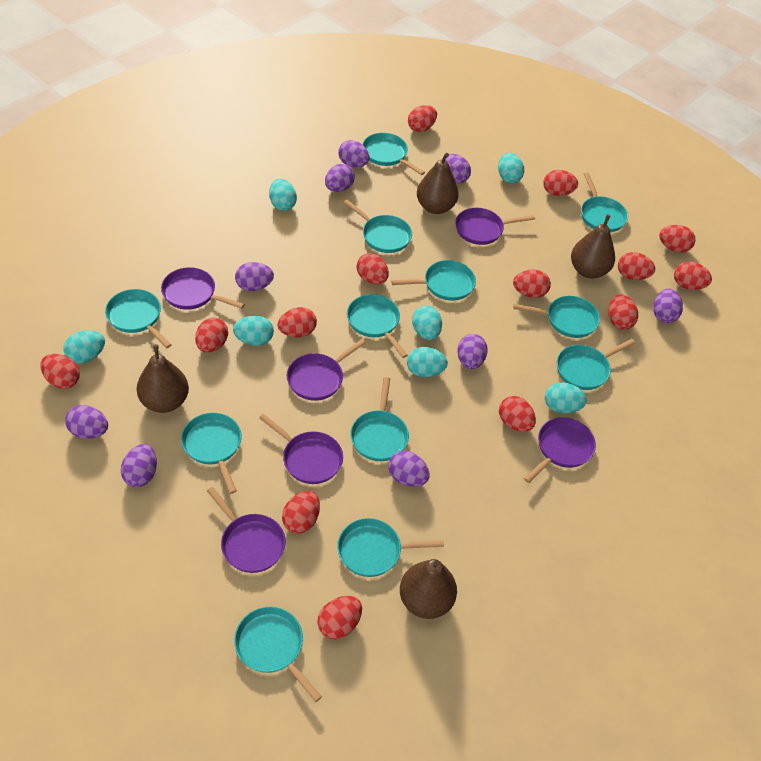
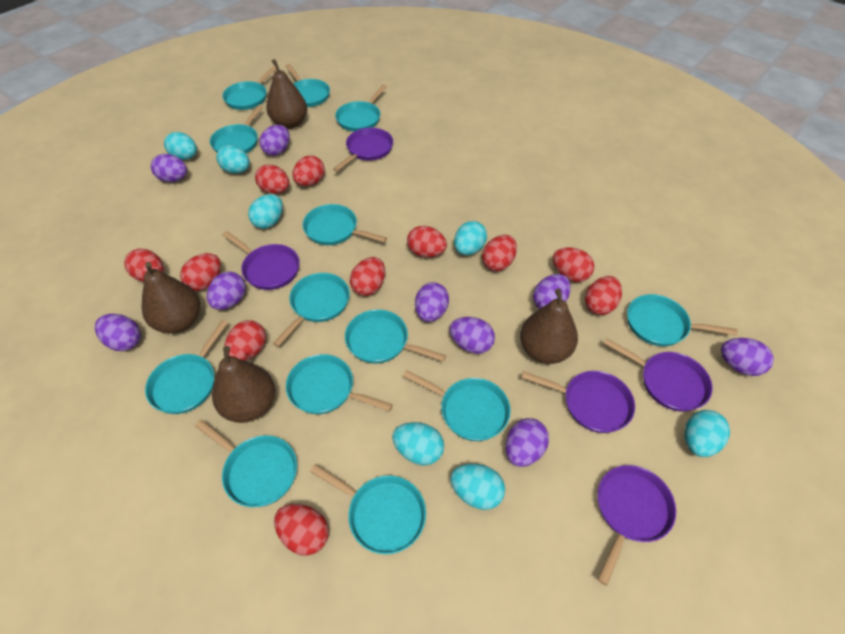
purple pan: [161,267,245,310] [207,487,286,573] [259,414,343,484] [287,339,366,401] [455,208,535,245] [524,417,596,483] = 6 -> [222,231,300,290] [333,128,393,172] [521,371,635,433] [597,465,676,586] [604,338,713,411] = 5
red egg: [40,354,80,389] [195,318,228,353] [277,307,317,337] [282,491,320,534] [317,596,362,639] [356,253,389,285] [408,105,437,132] [499,396,536,432] [513,270,551,298] [543,170,578,196] [608,294,638,330] [618,252,655,280] [659,225,695,253] [674,262,712,290] = 14 -> [124,249,164,282] [180,253,221,291] [224,320,266,361] [255,164,289,194] [274,504,329,556] [292,156,325,186] [350,257,385,296] [407,226,447,257] [482,235,517,271] [553,247,594,282] [585,276,622,315] = 11
turquoise pan: [105,289,172,348] [181,413,242,494] [234,607,322,702] [337,518,444,577] [343,199,412,253] [347,294,408,358] [350,377,409,461] [362,133,425,175] [391,260,476,301] [513,296,600,338] [557,339,635,390] [581,173,628,232] = 12 -> [145,320,228,414] [195,420,297,507] [210,105,263,154] [222,66,276,110] [273,273,350,347] [286,64,330,107] [286,354,393,414] [303,204,387,245] [310,464,426,554] [335,84,387,132] [345,309,446,364] [403,370,511,441] [627,294,738,346] = 13

